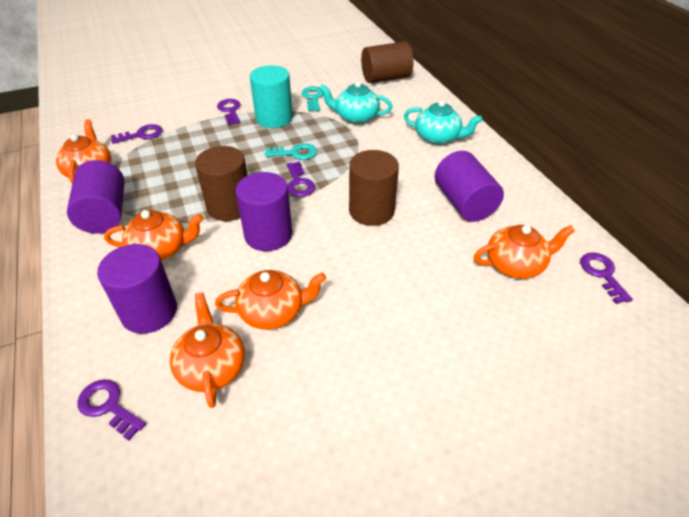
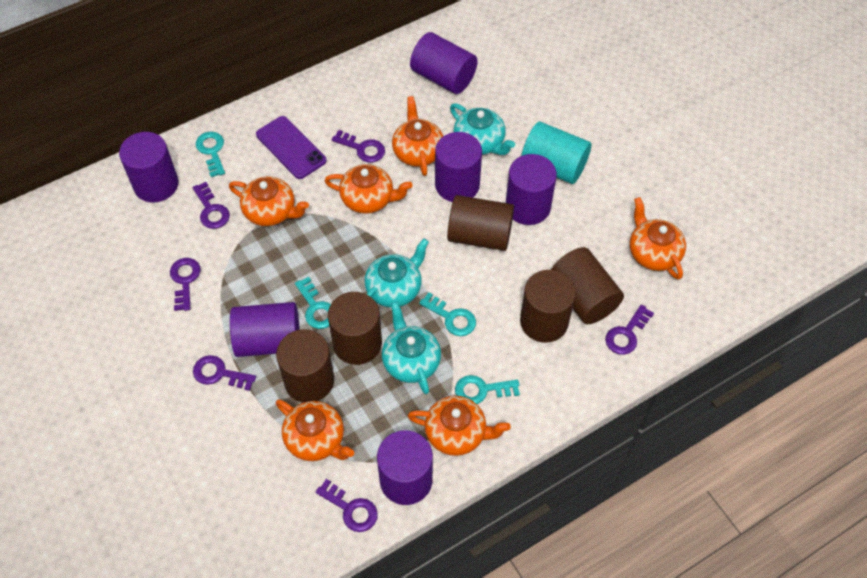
brown cylinder: [195,146,248,221] [349,150,399,226] [361,41,413,83] = 3 -> [276,329,334,403] [328,292,382,365] [447,195,514,251] [520,270,576,343] [551,247,624,324] = 5
orange teapot: [56,119,111,183] [104,210,203,261] [170,293,245,408] [215,270,326,330] [474,225,575,279] = 5 -> [229,176,309,226] [276,399,354,461] [325,164,413,214] [392,96,443,176] [408,396,511,456] [630,197,686,280] = 6
purple cylinder: [67,160,125,234] [97,244,177,334] [236,172,292,251] [435,151,504,222] = 4 -> [119,132,178,203] [230,302,300,357] [377,430,433,505] [410,32,478,94] [435,132,482,202] [506,154,557,225] = 6
purple key: [78,379,146,441] [111,124,163,144] [217,99,241,125] [287,161,315,197] [580,252,633,304] = 5 -> [170,258,201,311] [192,182,230,229] [193,355,256,391] [316,479,378,532] [332,130,385,163] [605,305,654,355] = 6
purple phone: none = 0 -> [256,116,327,179] = 1
turquoise key: [265,143,317,160] [301,86,323,111] = 2 -> [196,132,225,177] [295,277,331,329] [419,292,476,336] [455,375,520,404] = 4
turquoise teapot: [319,81,393,124] [404,100,482,145] = 2 -> [365,239,429,308] [382,302,441,394] [450,103,515,155] = 3

